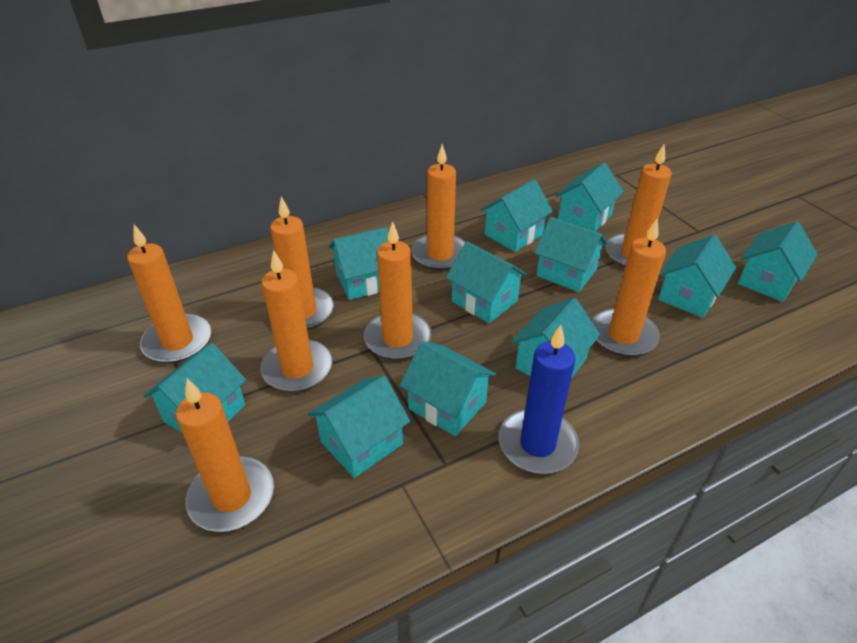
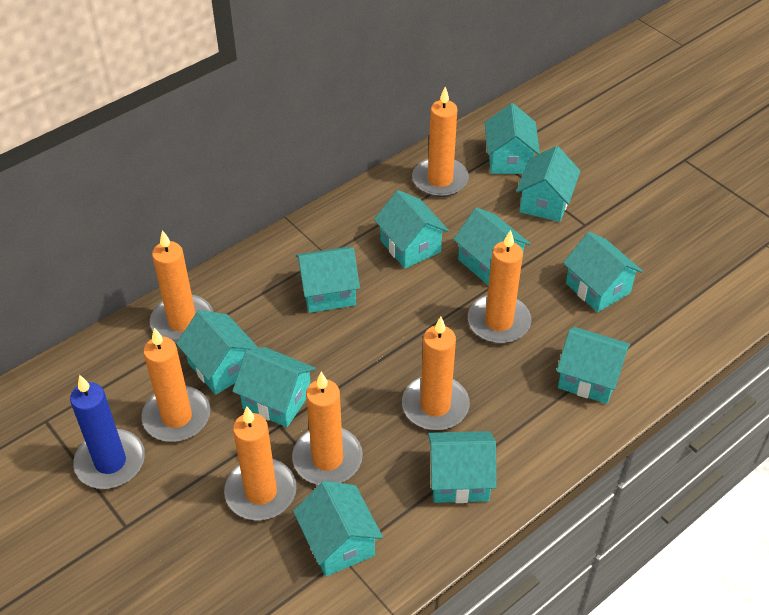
orange candle: [127,225,211,363] [176,379,274,532] [260,250,333,392] [270,196,334,330] [364,221,432,360] [411,144,465,270] [592,219,666,357] [606,144,672,268] = 8 -> [141,328,210,442] [150,230,213,343] [224,407,297,520] [292,372,363,485] [402,317,470,430] [412,87,469,197] [468,230,531,344] = 7

